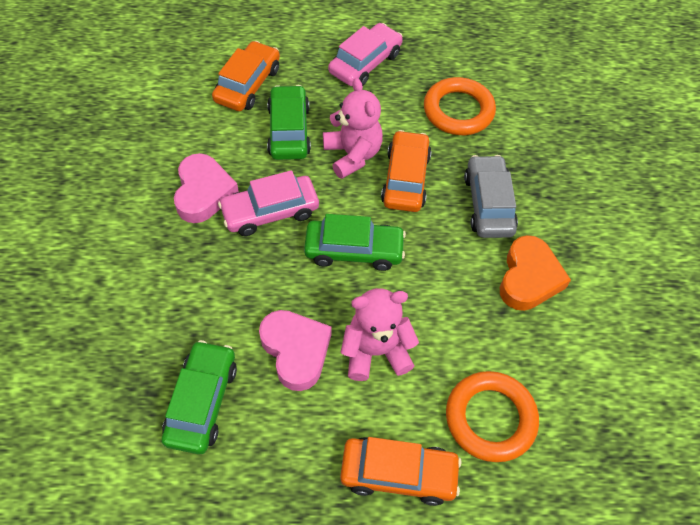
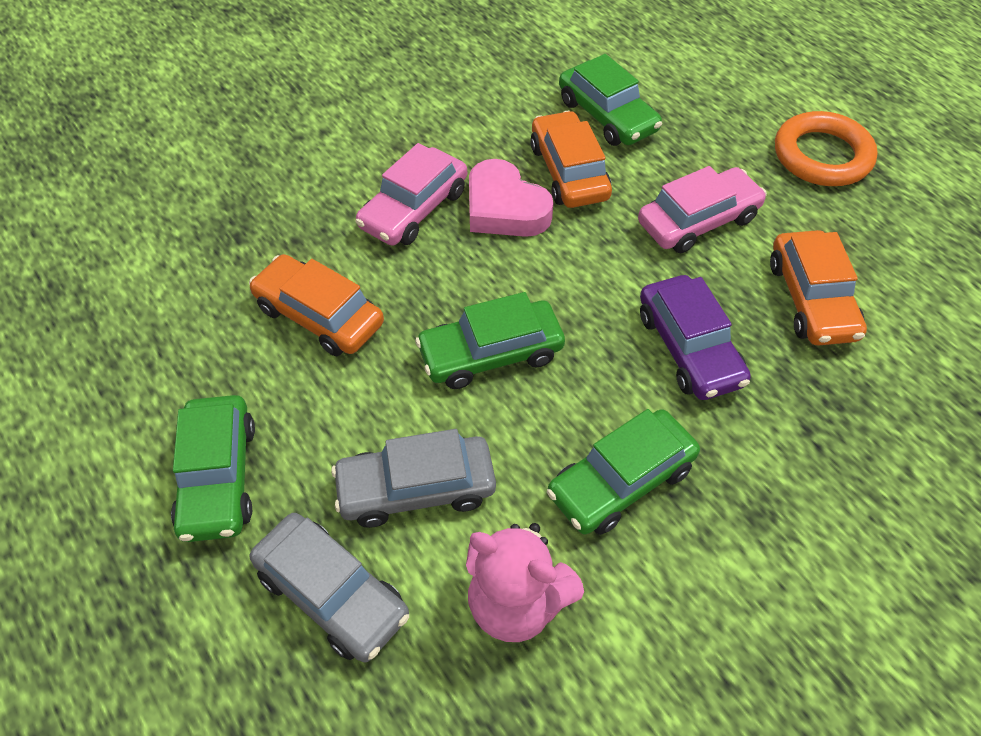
green car: [162,340,237,454] [267,85,311,160] [304,214,406,271] = 3 -> [171,395,255,542] [415,292,565,389] [547,409,700,535] [559,54,662,146] = 4
grey car: [464,155,518,238] = 1 -> [250,513,409,663] [331,429,496,528] = 2
orange heart: [500,235,571,311] = 1 -> none = 0
orange ring: [424,77,496,135] [446,371,539,462] = 2 -> [775,111,878,186] = 1
pink heart: [174,153,239,223] [259,310,332,391] = 2 -> [469,159,554,237] = 1
pink teddy bear: [323,78,383,179] [341,288,419,381] = 2 -> [466,523,584,642] = 1
purple car: none = 0 -> [640,275,751,400] = 1

